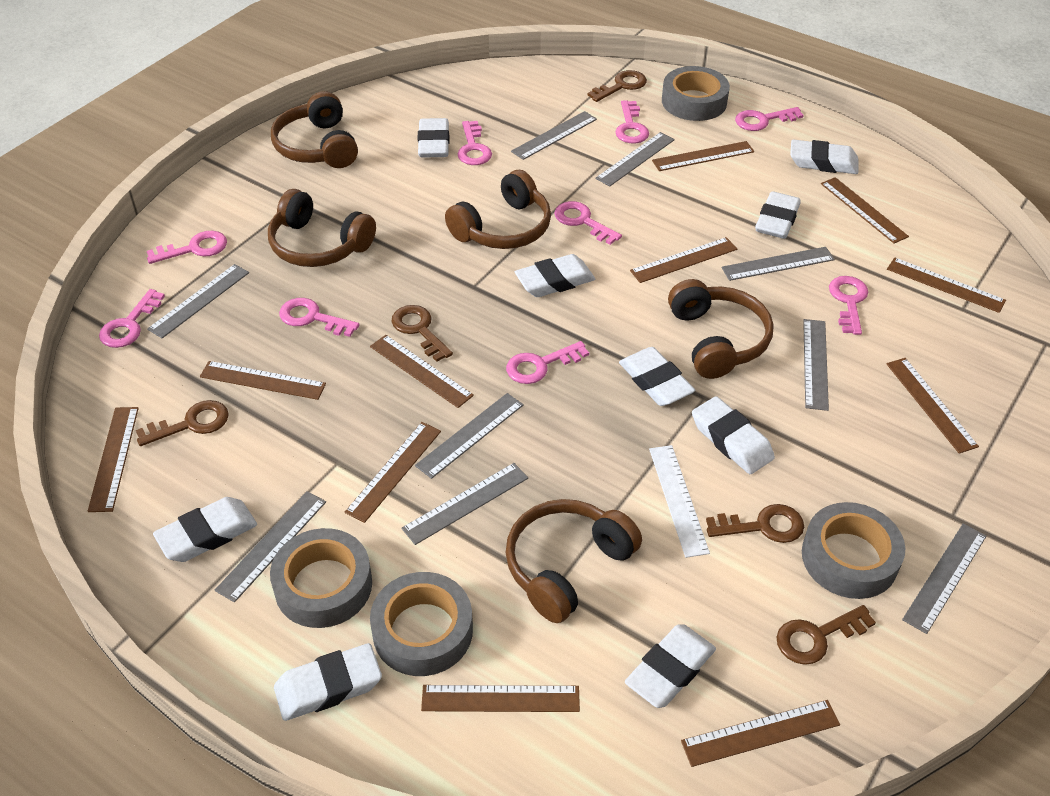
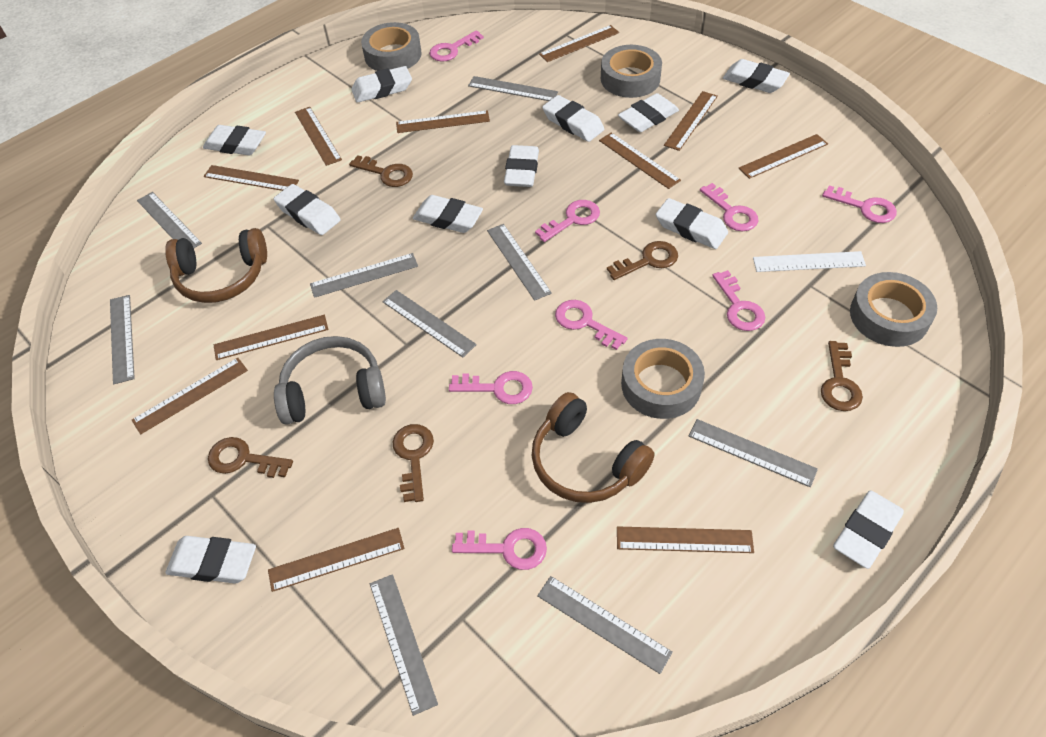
brown headphones: [268,189,376,267] [271,91,358,168] [445,170,551,249] [506,499,642,623] [668,279,774,379] = 5 -> [165,228,267,303] [532,392,655,503] = 2
grey headphones: none = 0 -> [274,336,386,425] = 1
pink key: [99,289,165,348] [147,231,227,264] [279,298,359,337] [458,121,492,165] [506,341,589,384] [554,201,622,245] [615,100,649,144] [735,107,804,131] [829,276,868,335] = 9 -> [429,30,484,62] [449,371,533,404] [452,528,547,570] [535,200,600,242] [555,300,627,350] [700,183,758,231] [712,270,765,331] [822,185,897,223] = 8
white eraser: [153,497,257,562] [274,643,382,721] [417,118,449,158] [515,254,595,297] [619,347,695,406] [625,624,716,708] [692,396,775,474] [755,191,801,239] [790,139,858,174] = 9 -> [165,536,256,584] [203,125,266,155] [274,184,340,235] [351,66,412,103] [413,195,483,233] [504,145,539,187] [542,95,604,142] [618,93,679,132] [656,198,728,249] [723,59,790,93] [833,490,904,569] = 11

